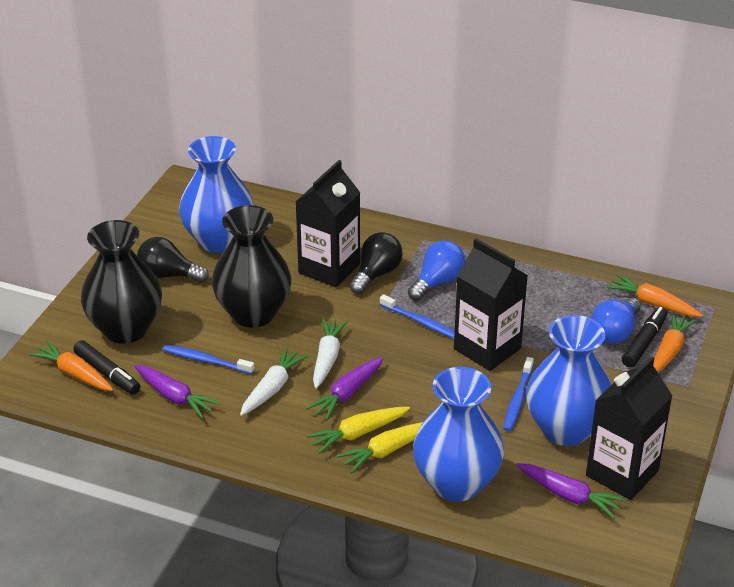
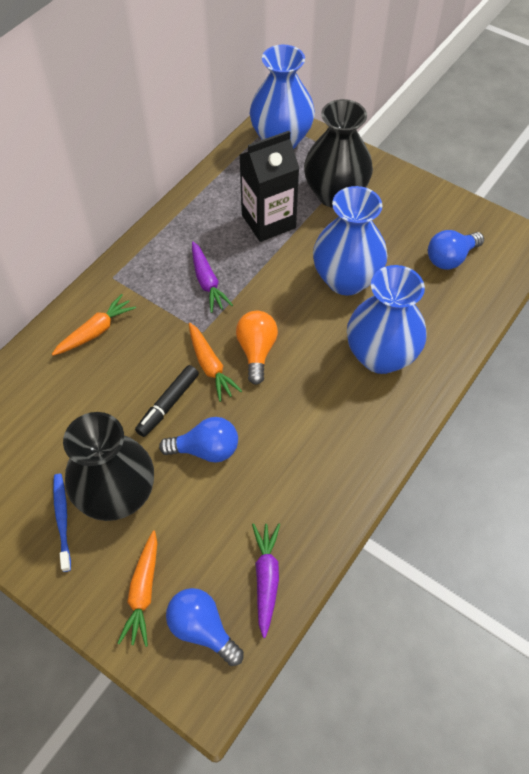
black carton: [296,160,360,287] [454,238,528,371] [586,356,673,500] = 3 -> [240,131,300,242] = 1
black light bulb: [137,237,209,283] [349,232,403,294] = 2 -> none = 0
black marker: [74,340,140,395] [622,307,668,367] = 2 -> [135,365,199,437] = 1
blue light bulb: [408,241,465,301] [591,298,641,343] = 2 -> [159,417,238,463] [166,588,244,666] [428,230,484,270] = 3
blue toothbrush: [163,345,254,374] [380,294,455,339] [503,357,534,432] = 3 -> [53,474,71,572] = 1
orange light bulb: none = 0 -> [236,311,278,385] = 1
purple carrot: [134,365,220,418] [306,357,384,420] [516,463,626,518] = 3 -> [192,242,233,313] [252,523,280,638] = 2
white carrot: [240,347,308,416] [313,318,348,389] = 2 -> none = 0
yellow carrot: [307,407,410,453] [336,422,423,473] = 2 -> none = 0

